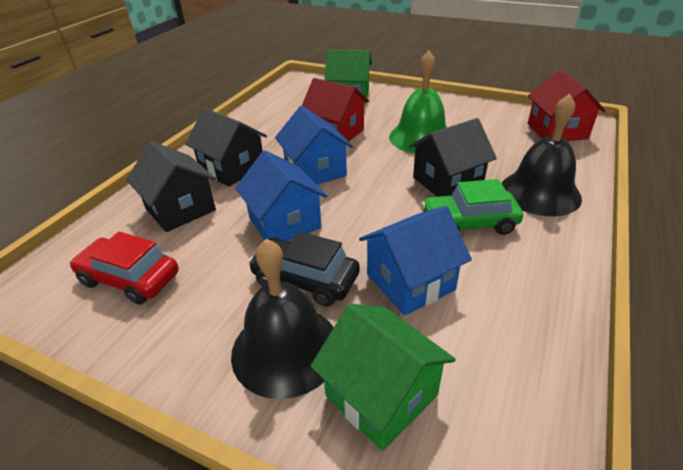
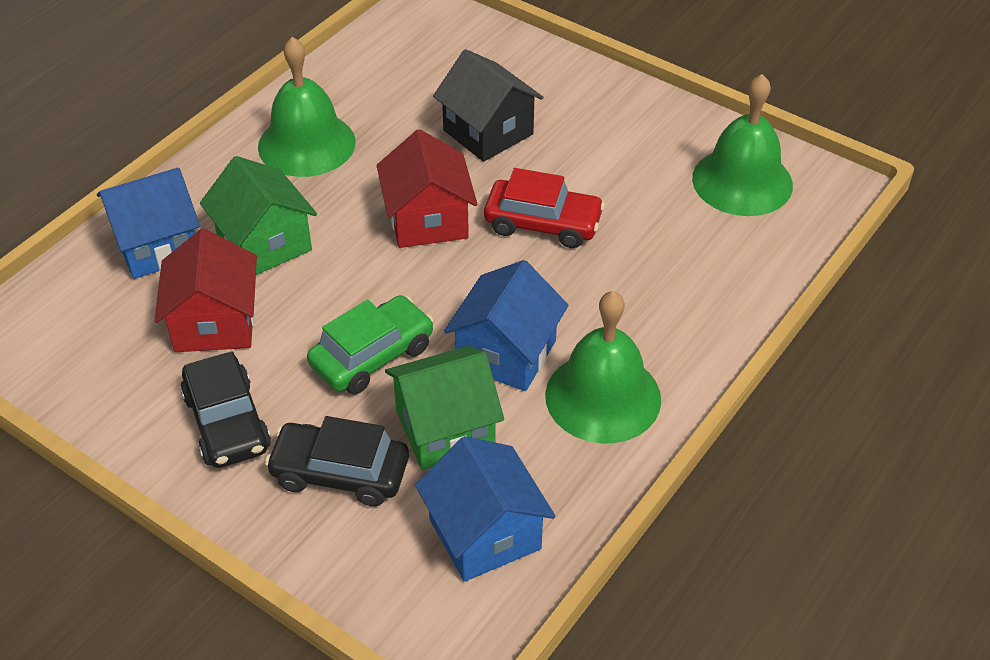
black bell: [231,239,334,399] [501,94,582,216] = 2 -> none = 0
black car: [248,232,360,307] = 1 -> [180,352,271,468] [265,416,409,506] = 2
black house: [126,141,216,232] [185,108,267,187] [409,118,497,197] = 3 -> [433,49,544,162] = 1
green bell: [389,51,447,153] = 1 -> [258,37,356,177] [545,291,661,443] [692,74,793,216] = 3

